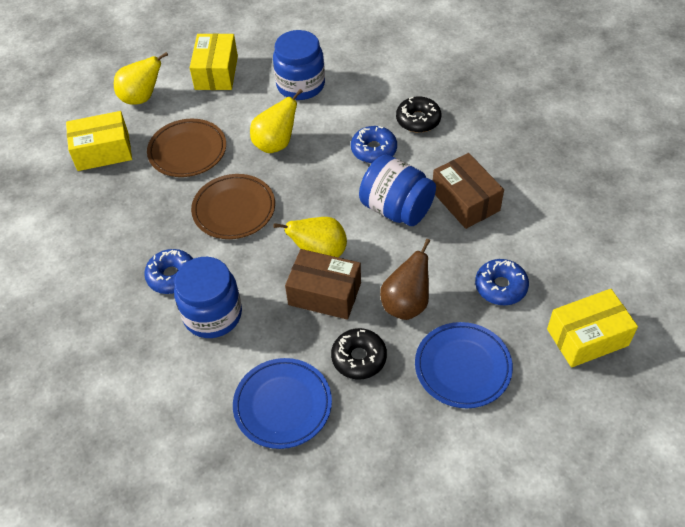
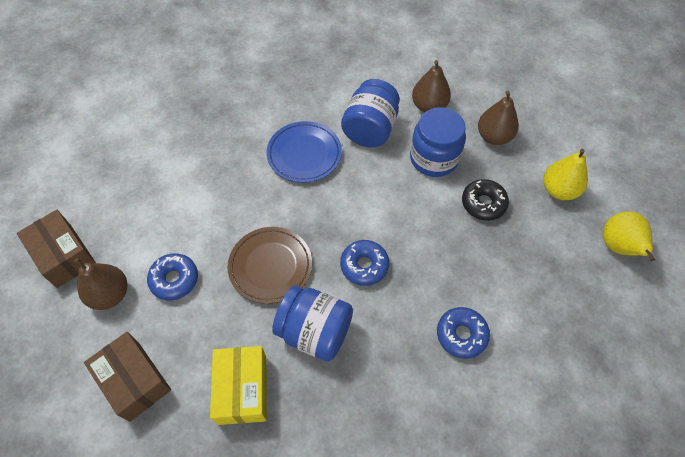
black donut: [331,328,387,379] [396,96,441,133] = 2 -> [462,179,509,221] = 1
blue plate: [233,358,332,449] [415,322,513,408] = 2 -> [267,121,342,183] = 1
brown pear: [380,239,430,320] = 1 -> [74,258,127,310] [412,60,451,113] [478,91,519,145] = 3
brown plate: [147,119,226,177] [191,174,275,239] = 2 -> [228,227,312,304] = 1
yellow box: [66,111,132,171] [190,33,238,90] [547,289,638,368] = 3 -> [210,346,267,425] = 1
yellow pear: [114,52,168,105] [250,89,303,153] [274,217,347,257] = 3 -> [543,149,588,200] [603,211,655,261] = 2

